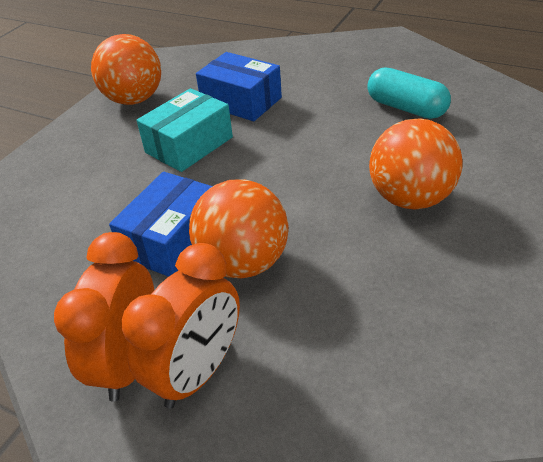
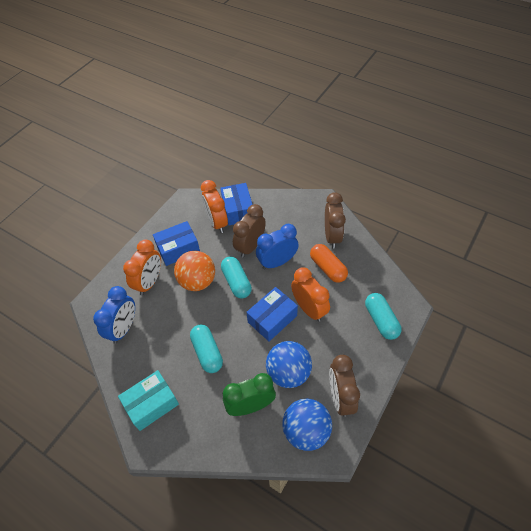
blue ball: none = 0 -> [266,341,312,388] [282,399,332,451] = 2
blue box: [109,172,213,277] [196,52,282,121] = 2 -> [153,221,200,266] [220,183,253,225] [246,287,298,341] = 3
blue clock: none = 0 -> [93,286,135,344] [256,224,299,269] = 2
brown clock: none = 0 -> [233,204,266,258] [325,192,346,249] [329,355,360,417] = 3
green clock: none = 0 -> [223,373,276,416] = 1
orange ball: [91,34,161,105] [189,179,289,278] [369,118,463,210] = 3 -> [174,251,215,291] = 1
orange capsule: none = 0 -> [310,244,348,283] = 1
orange clock: [54,232,154,402] [122,243,240,409] = 2 -> [123,239,161,295] [201,180,228,233] [291,268,330,322] = 3
turquoise capsule: [367,67,451,119] = 1 -> [190,324,223,373] [221,257,252,298] [365,293,401,340] = 3

